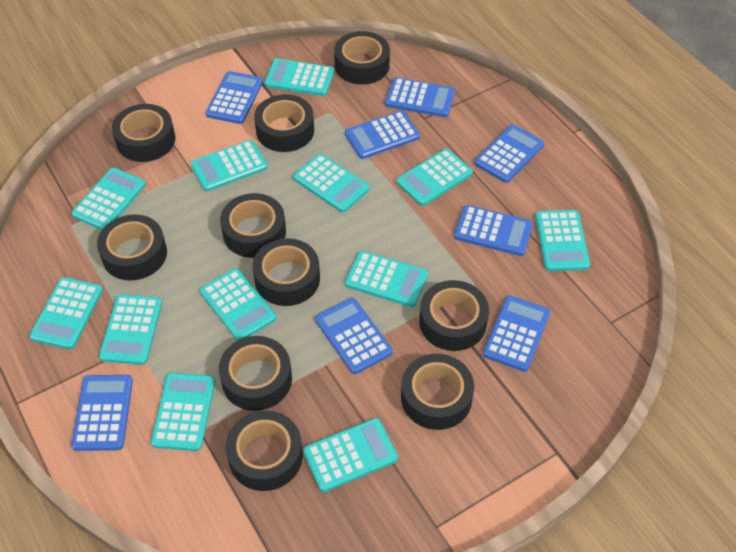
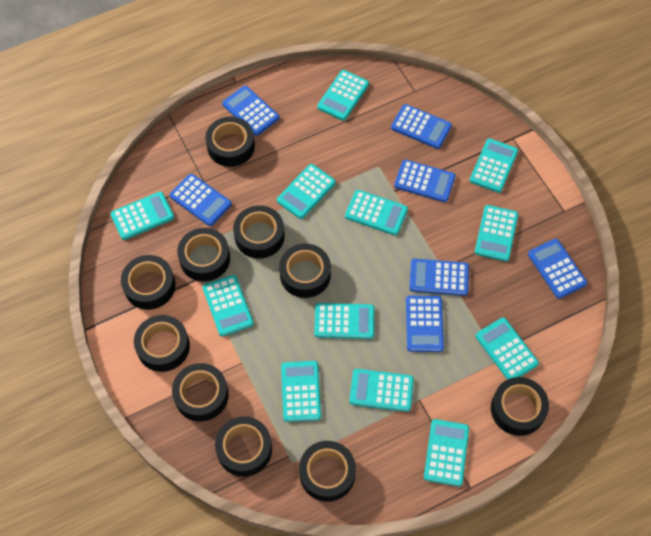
blue calculator: [71,375,133,451] [206,71,263,124] [315,298,393,374] [345,111,420,159] [385,77,455,117] [454,205,533,256] [474,124,544,183] [483,295,550,372] = 8 -> [170,174,232,226] [222,86,279,136] [391,104,452,149] [394,159,455,202] [406,296,444,352] [409,259,469,296] [528,239,587,299] = 7

